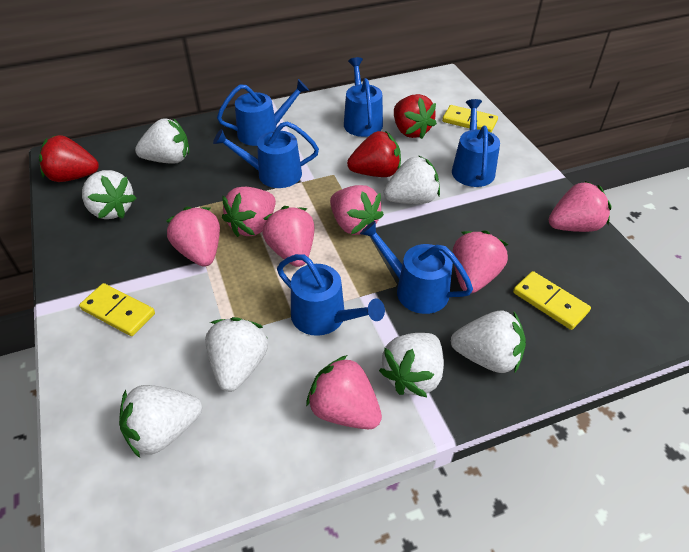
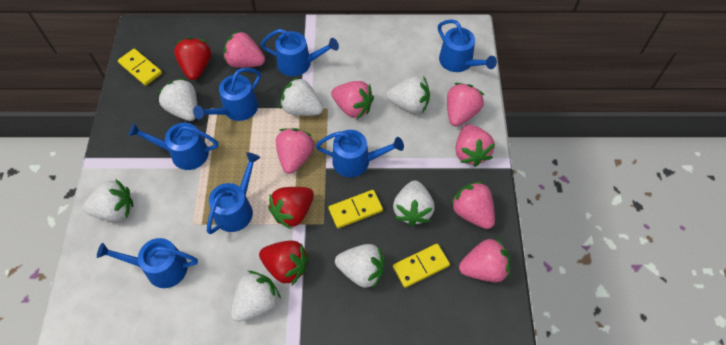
blue watering can: [213,121,319,188] [217,79,309,146] [277,254,385,336] [344,57,383,137] [360,221,473,314] [452,99,500,187] = 6 -> [97,238,198,288] [128,123,218,170] [193,68,261,121] [207,153,260,234] [261,29,339,76] [316,130,404,177] [438,19,497,72] = 7

